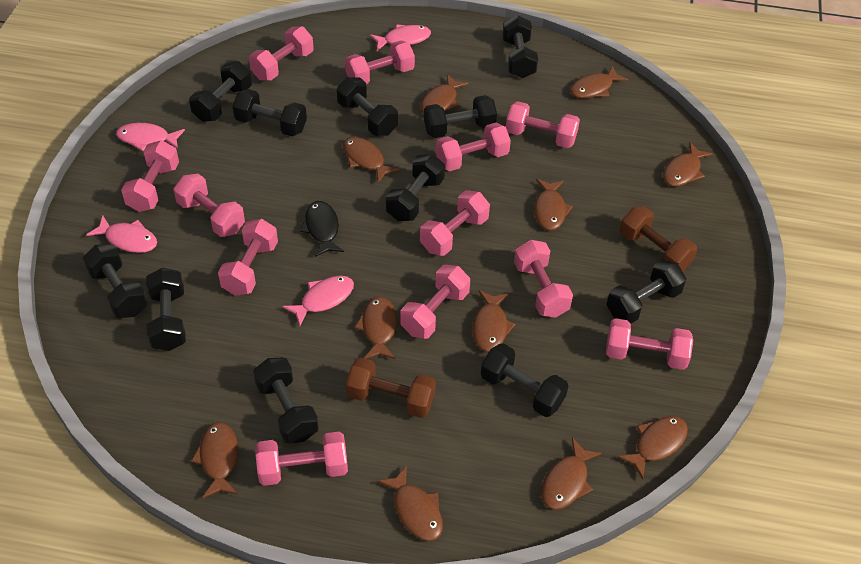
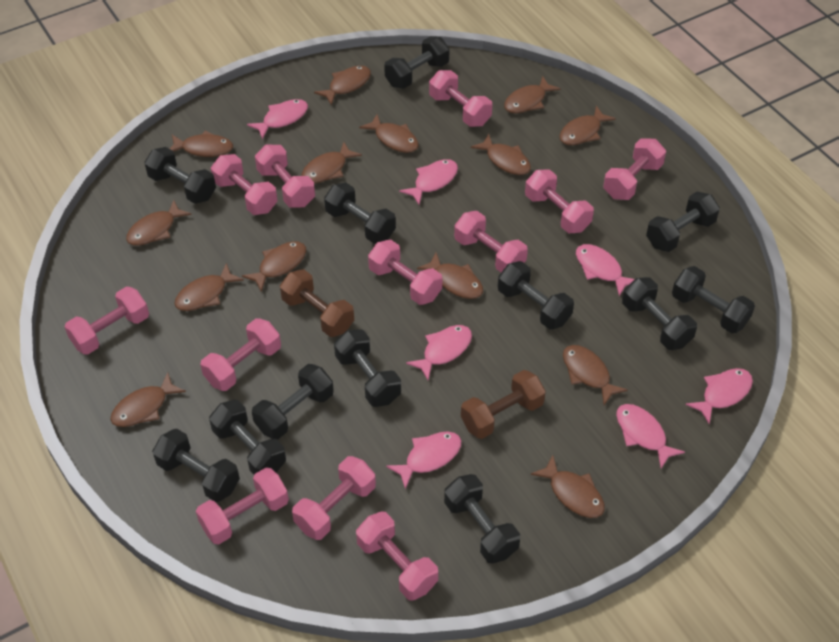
black dumbbell: [83,244,148,318] [146,268,186,351] [189,61,252,122] [232,89,307,136] [253,358,319,443] [337,77,398,136] [386,154,445,221] [424,95,497,138] [481,343,568,417] [502,15,538,78] [606,260,686,324] = 11 -> [144,147,216,204] [152,429,240,502] [209,400,286,475] [252,364,334,439] [324,183,396,244] [334,329,401,407] [384,36,449,89] [444,474,520,564] [498,261,574,330] [622,277,697,350] [646,192,720,252] [672,266,755,333] = 12
black fish: [300,201,344,257] = 1 -> none = 0
brown fish: [191,422,238,498] [343,137,399,183] [354,296,397,359] [377,466,443,541] [421,74,469,113] [472,290,516,352] [534,179,573,231] [541,438,602,510] [570,66,628,98] [617,416,688,479] [663,142,713,187] = 11 -> [110,373,186,427] [126,200,192,246] [170,130,233,157] [175,263,244,311] [242,241,306,292] [302,142,362,184] [314,66,371,105] [359,114,418,153] [417,253,483,299] [471,134,531,175] [504,76,561,113] [530,455,605,518] [560,106,616,145] [563,345,628,405] = 14
pink fish: [86,216,157,253] [116,123,185,151] [282,275,354,326] [370,24,431,51] = 4 -> [247,99,308,139] [386,431,461,489] [399,159,458,205] [406,325,472,380] [576,244,635,296] [616,404,685,468] [685,368,753,424] = 7

